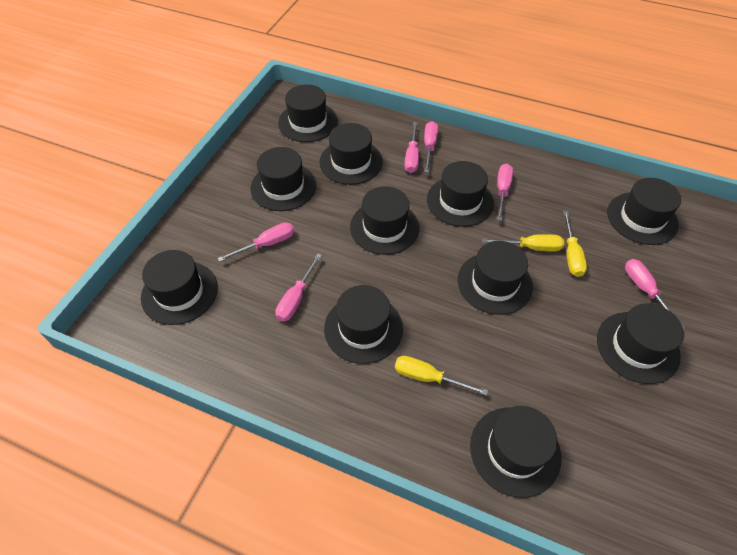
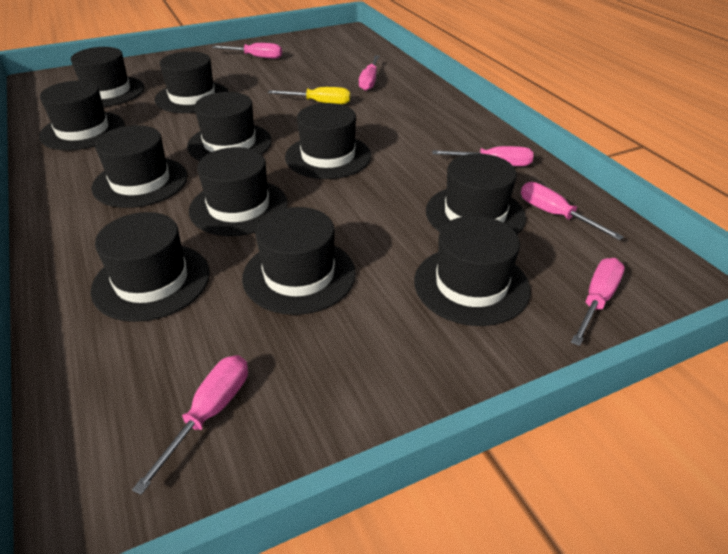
yellow screwdriver: [395,356,488,396] [482,234,564,251] [563,211,587,277] = 3 -> [268,87,350,104] = 1

